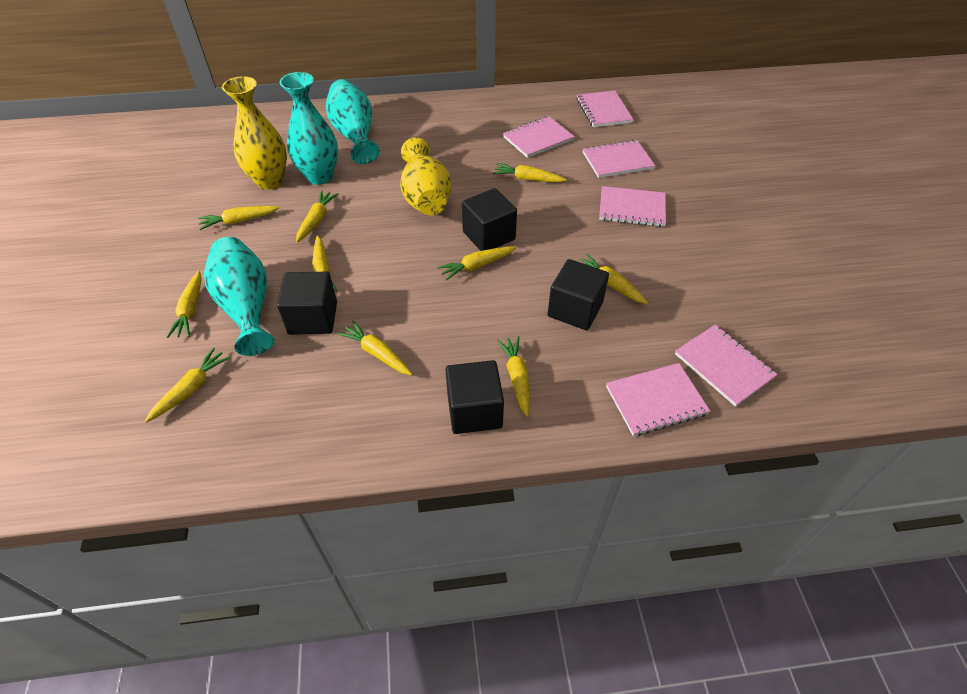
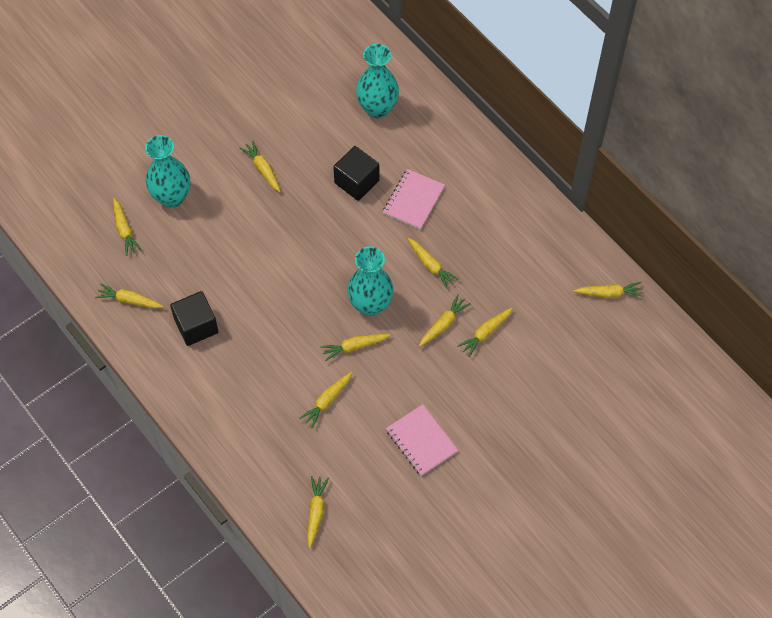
black cube: [277,272,337,335] [445,360,504,434] [462,188,517,251] [548,259,609,330] = 4 -> [170,291,219,346] [333,146,379,201] = 2
pink notebook: [503,116,575,158] [576,90,634,127] [583,140,655,178] [599,186,666,227] [606,363,710,436] [675,324,778,407] = 6 -> [383,169,445,230] [386,404,458,476] = 2
yellow vase: [222,76,287,189] [400,137,452,215] = 2 -> none = 0

